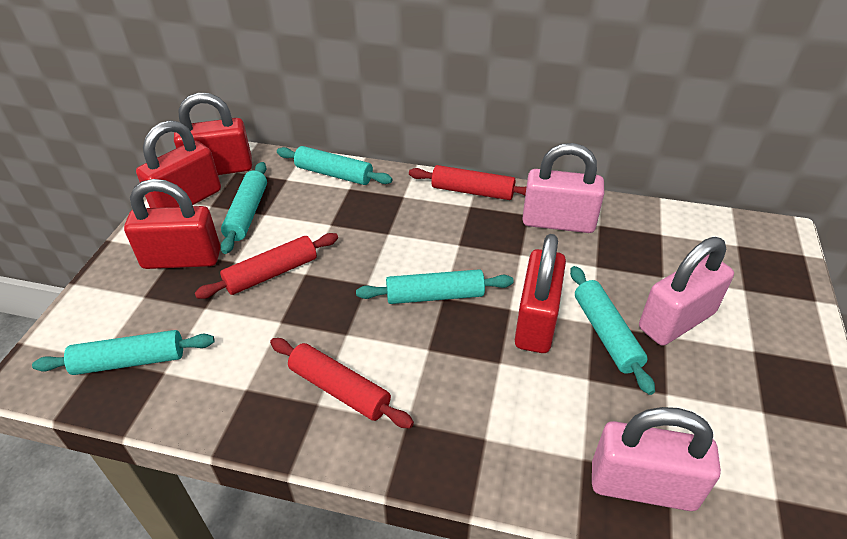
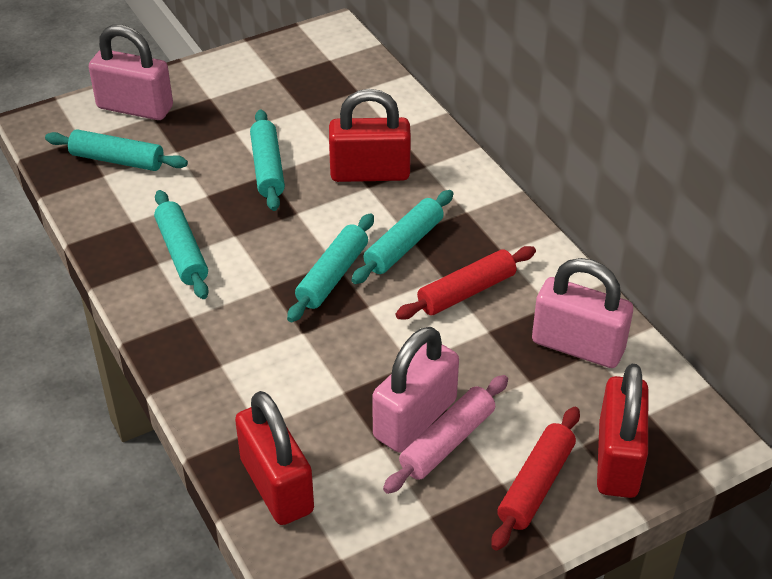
pink rolling pin: none = 0 -> [383,375,508,494] = 1
red padlock: [124,179,221,269] [136,120,221,208] [174,93,252,175] [515,234,566,353] = 4 -> [235,391,314,525] [329,89,411,182] [597,364,648,498] = 3
red rolling pin: [195,233,338,299] [270,338,414,429] [409,165,527,200] = 3 -> [395,246,536,320] [491,407,580,551] = 2

